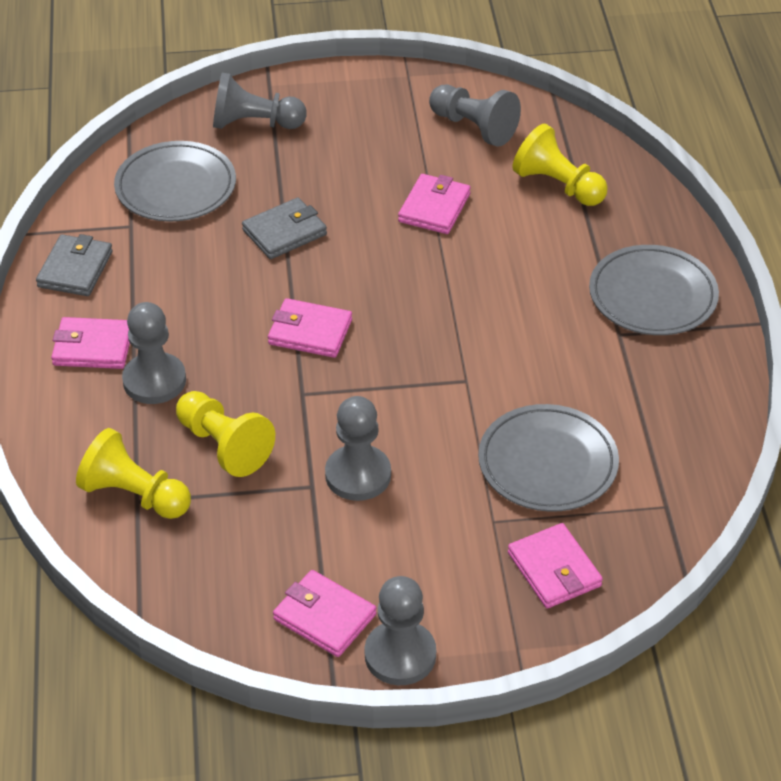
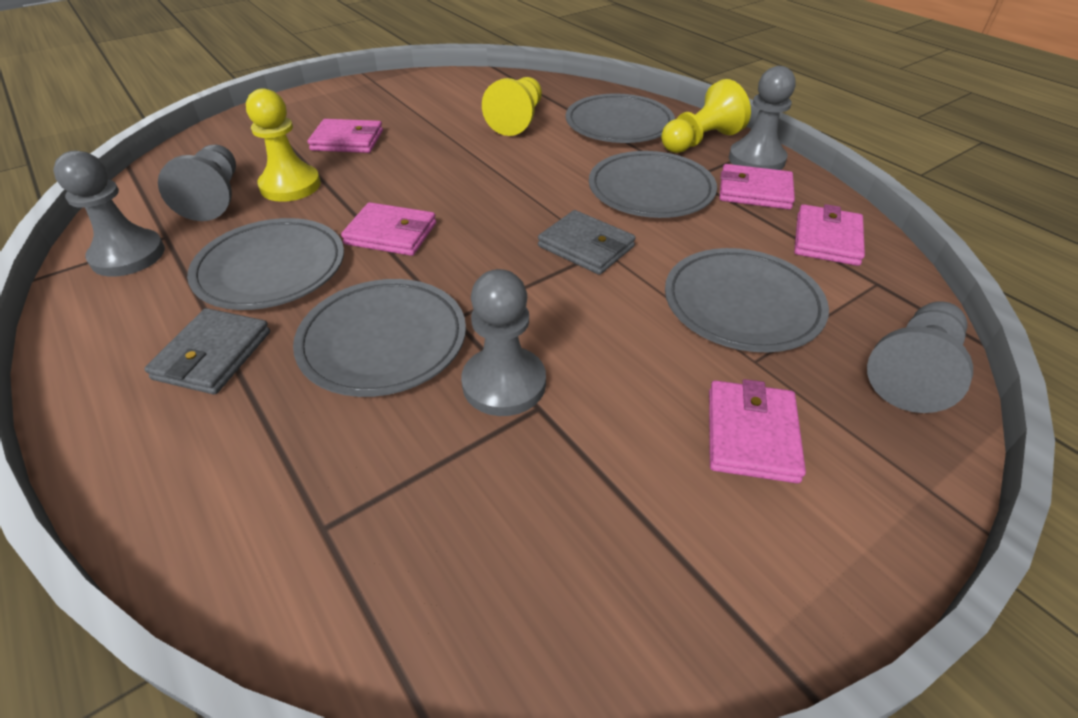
grey plate: [114,141,236,222] [478,404,619,512] [589,245,719,335] = 3 -> [187,218,344,310] [293,279,466,397] [566,94,675,143] [589,151,717,218] [665,248,829,352] = 5

